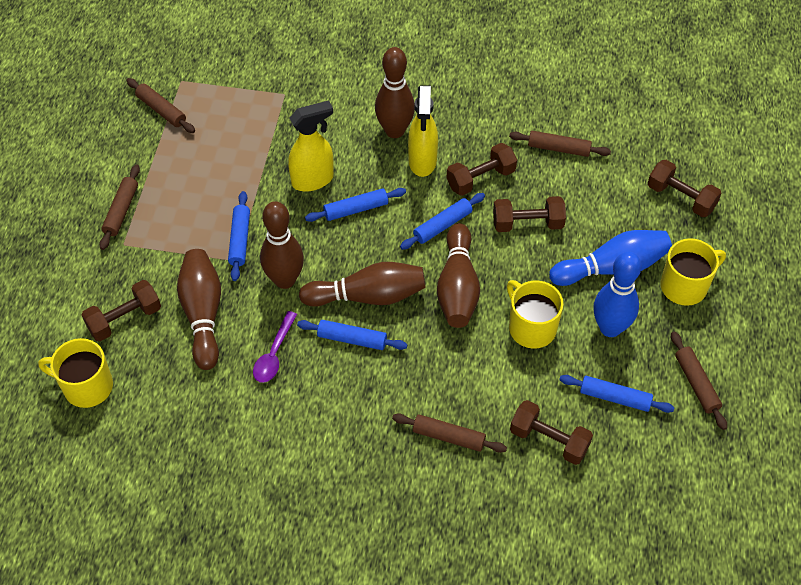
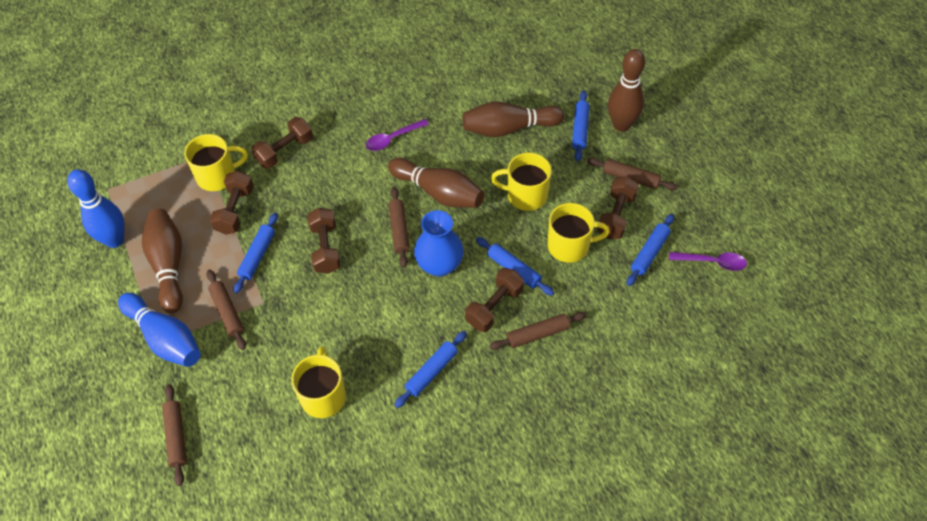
blue vase: none = 0 -> [414,210,464,277] = 1
brown bowling pin: [177,249,221,370] [260,201,304,289] [299,262,426,307] [375,47,415,138] [437,223,480,328] = 5 -> [142,209,183,313] [388,158,484,208] [463,102,564,137] [608,49,645,132] = 4
purple spoon: [253,311,297,383] = 1 -> [366,119,429,151] [669,252,747,271] = 2
yellow mug: [38,338,113,408] [507,280,564,349] [660,238,726,306] = 3 -> [184,134,248,191] [291,346,346,418] [491,152,551,211] [548,203,610,263] = 4
yellow spray bottle: [288,100,334,192] [408,85,438,177] = 2 -> none = 0

